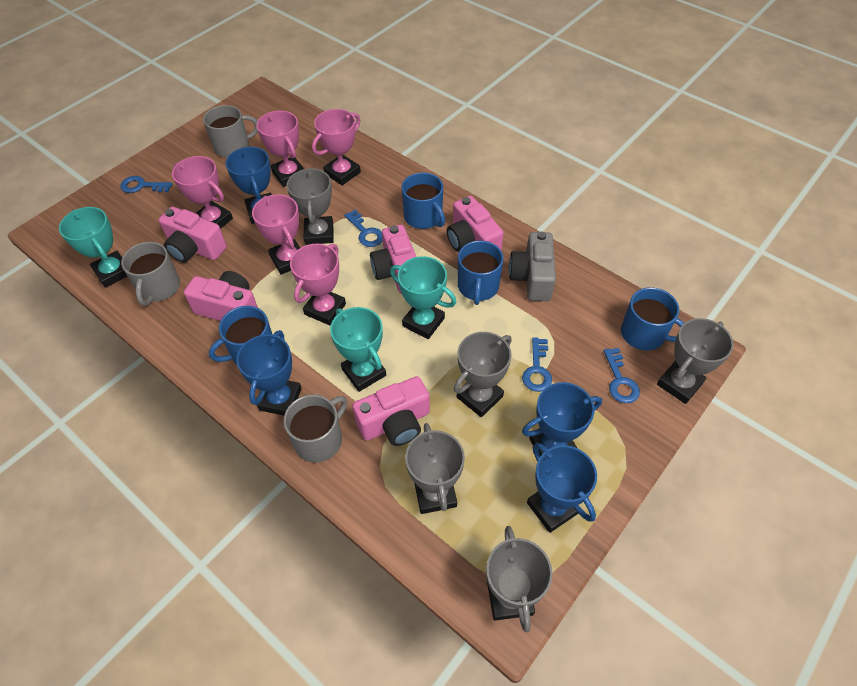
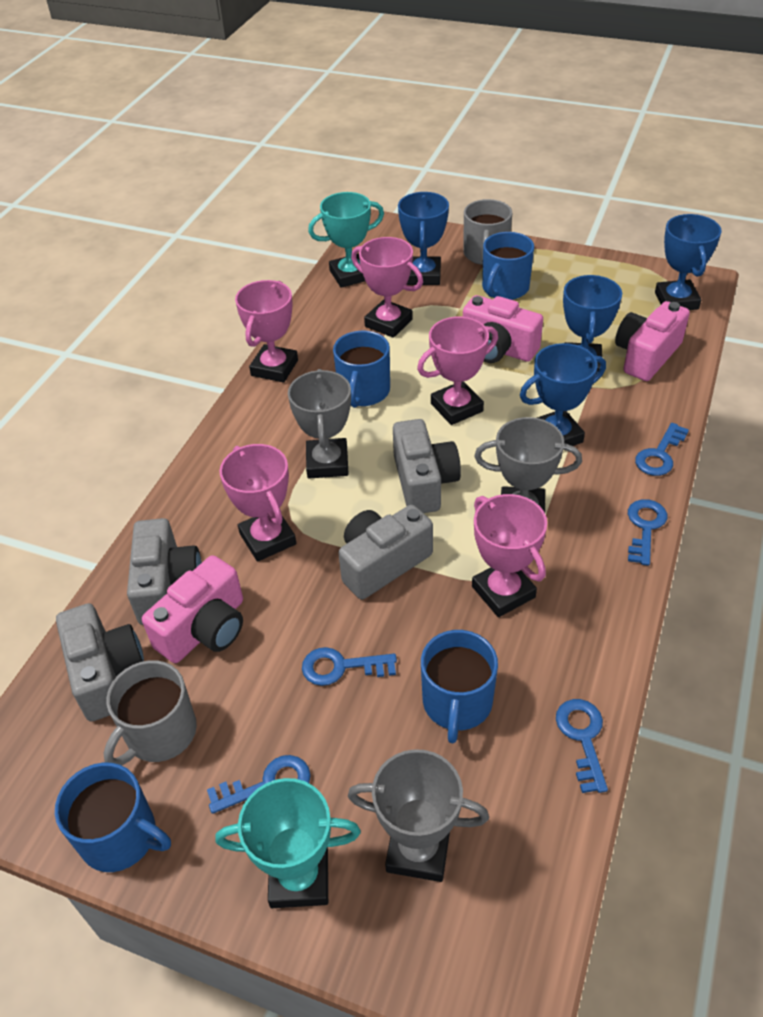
blue key: [120,176,172,193] [344,210,383,247] [522,337,552,392] [604,348,640,403] = 4 -> [207,755,311,814] [302,647,397,686] [556,699,608,793] [628,499,667,566] [635,423,689,476] = 5
grey camera: [509,232,556,301] = 1 -> [56,603,144,722] [127,518,202,625] [338,505,433,600] [393,419,461,513] = 4
grey mug: [121,242,180,306] [203,105,258,158] [283,395,347,463] = 3 -> [103,660,197,765] [464,199,512,265] = 2
grey trophy: [287,167,334,245] [405,423,465,514] [454,332,512,417] [486,526,553,632] [657,318,734,404] = 5 -> [288,369,351,479] [348,749,489,882] [474,417,582,513] = 3
pink camera: [159,207,227,263] [184,271,258,321] [352,376,430,446] [370,225,416,294] [447,196,504,252] = 5 -> [142,555,243,663] [463,295,543,363] [615,301,690,381] = 3
turquoise trophy: [59,207,127,288] [330,307,386,392] [390,256,456,339] = 3 -> [215,778,361,908] [308,192,384,288] = 2

